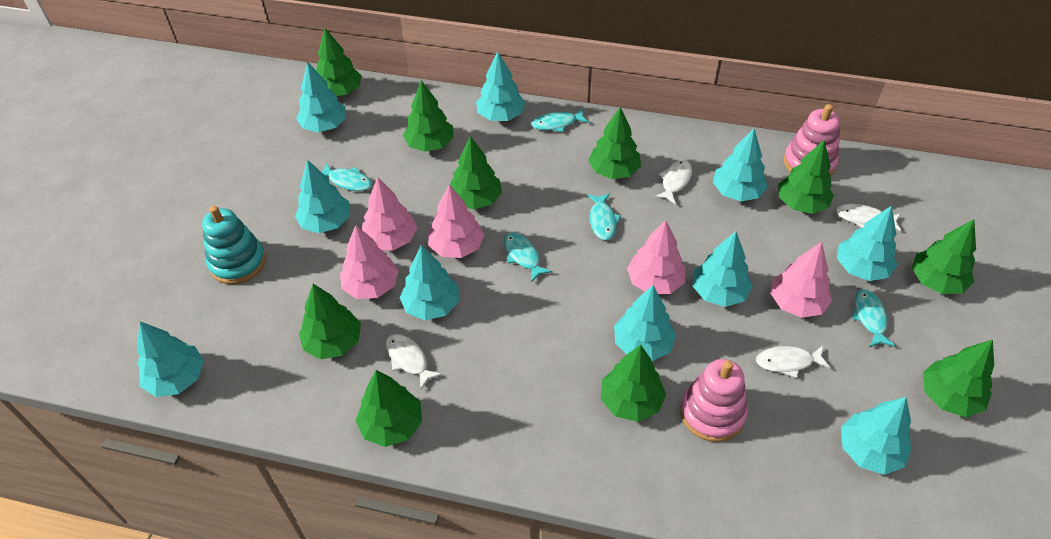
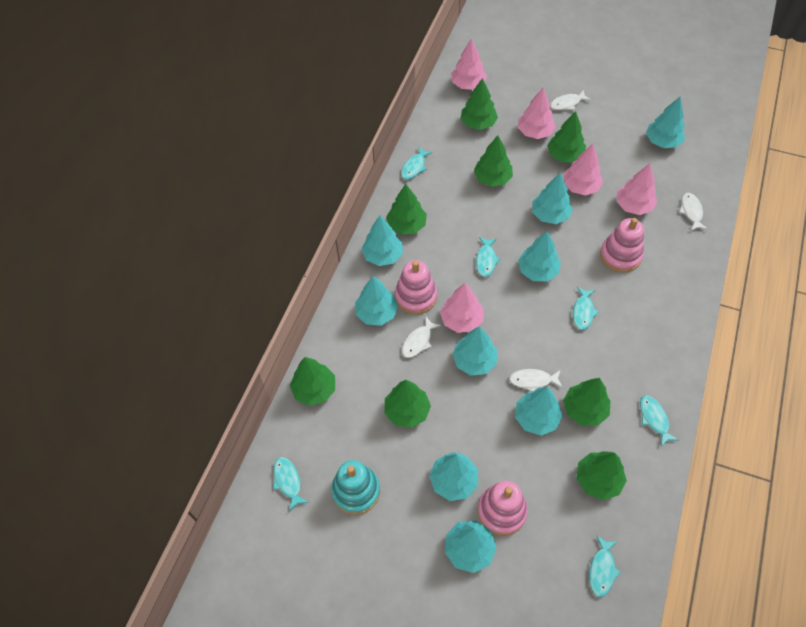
green tree: [299,284,361,359] [316,28,362,96] [356,370,422,447] [403,80,454,152] [450,136,502,209] [588,107,641,179] [601,345,666,422] [778,140,834,214] [912,219,976,294] [923,340,994,417] = 10 -> [290,357,335,406] [384,380,431,428] [386,184,427,235] [461,78,498,130] [474,135,513,187] [547,111,586,162] [563,378,610,426] [576,451,627,500] = 8
pink stacking toy: [680,359,747,442] [784,104,840,176] = 2 -> [395,260,437,314] [477,481,528,536] [600,218,644,273] = 3
turquoise fish: [322,163,372,191] [504,232,552,282] [531,109,589,132] [587,193,621,240] [852,289,896,347] = 5 -> [273,457,309,511] [401,147,433,180] [476,237,501,277] [573,287,599,330] [589,535,621,597] [640,395,679,446] = 6
turquoise tree: [137,321,204,397] [295,160,350,233] [296,62,346,132] [400,245,459,320] [476,52,525,121] [614,285,676,361] [692,231,753,307] [713,129,768,201] [837,206,897,281] [841,397,912,475] = 10 -> [355,276,398,326] [362,216,403,266] [429,452,478,501] [445,520,497,573] [452,326,497,376] [515,387,563,435] [518,231,561,281] [533,172,573,224] [646,97,685,148] = 9

